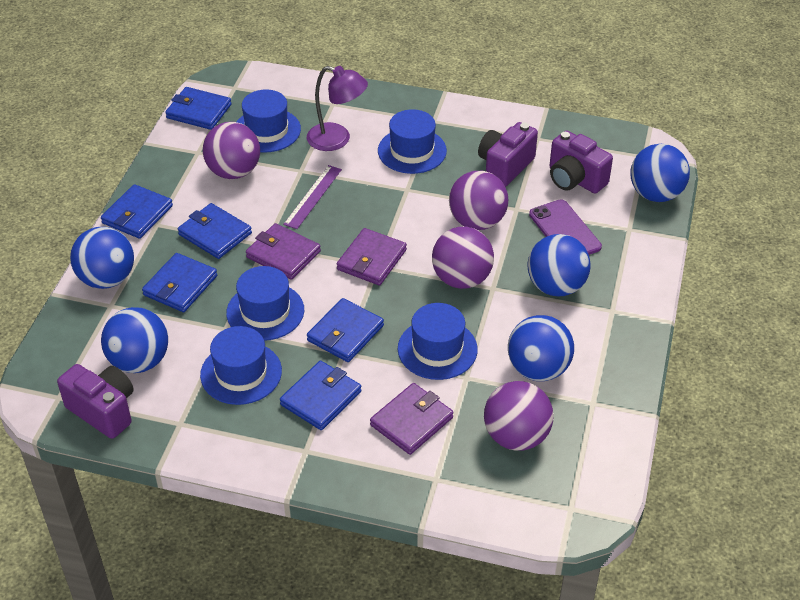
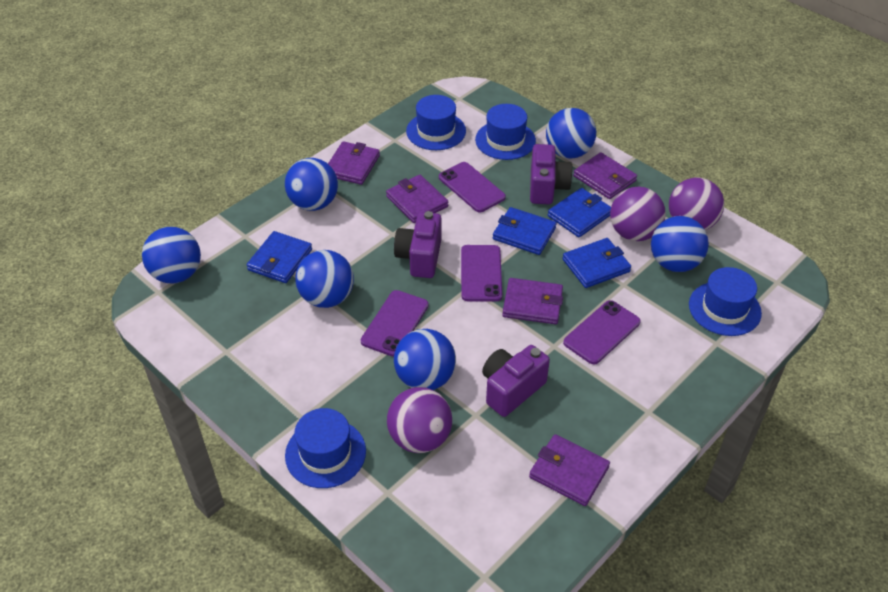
blue ball: [70,227,134,289] [101,307,168,373] [508,315,574,381] [528,234,590,296] [630,144,690,202] = 5 -> [142,227,201,284] [285,158,338,211] [295,250,354,308] [394,329,456,390] [546,108,596,159] [651,216,709,272] = 6
blue hat: [200,326,282,405] [226,266,304,341] [237,89,301,153] [378,109,447,174] [398,303,478,380] = 5 -> [285,408,366,488] [406,95,466,150] [475,104,536,160] [689,267,762,336] = 4
blue wallet: [101,184,173,239] [142,253,217,312] [165,87,232,130] [178,203,252,259] [280,361,362,430] [307,298,384,362] = 6 -> [247,231,312,283] [493,207,557,255] [548,188,611,237] [563,238,631,288] = 4
purple ball: [203,122,260,179] [432,227,494,289] [449,171,508,230] [484,381,554,451] = 4 -> [387,387,452,453] [610,187,666,241] [669,178,724,230] = 3
purple lamp: [307,66,368,151] = 1 -> none = 0
purple phone: [529,199,602,255] = 1 -> [361,290,429,357] [439,162,506,212] [461,245,502,302] [563,300,641,364] = 4
purple ruler: [283,165,342,229] = 1 -> none = 0
purple wallet: [246,223,321,280] [337,228,407,286] [370,383,453,455] = 3 -> [328,141,380,185] [386,175,448,223] [502,278,563,324] [529,434,610,506] [573,152,637,199] = 5

